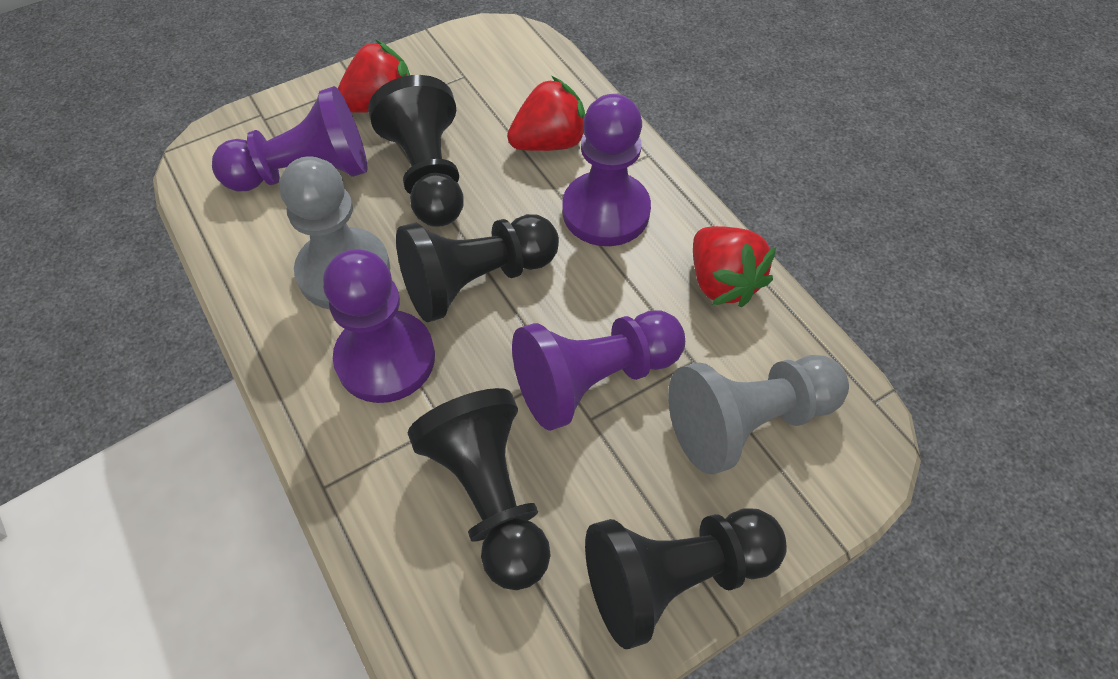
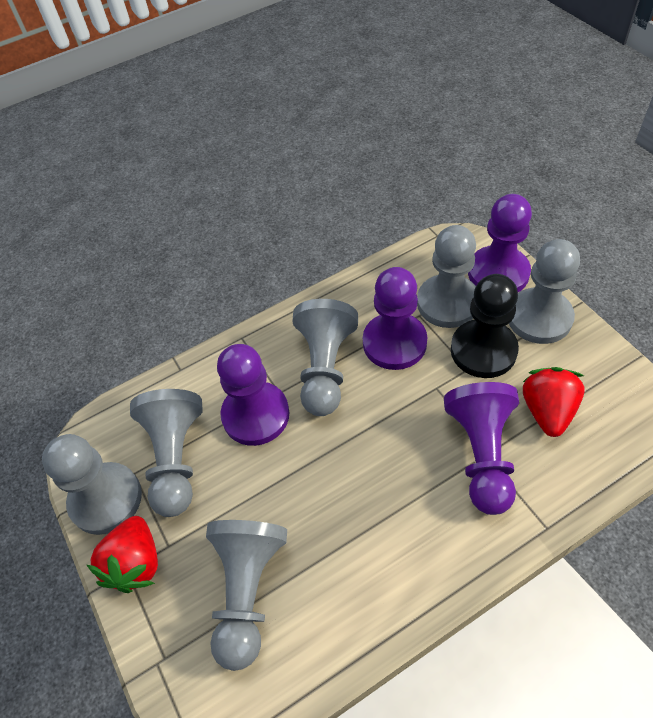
black pawn: [368,75,464,227] [396,214,559,322] [408,388,551,590] [585,508,787,649] = 4 -> [451,274,519,378] = 1
grey pawn: [280,156,390,309] [668,355,849,474] = 2 -> [42,434,142,535] [130,389,203,517] [206,520,287,671] [292,299,358,416] [417,225,476,328] [509,239,580,344] = 6
red strawberry: [338,39,410,113] [507,76,585,151] [693,226,776,307] = 3 -> [87,516,158,593] [523,367,585,437] = 2

